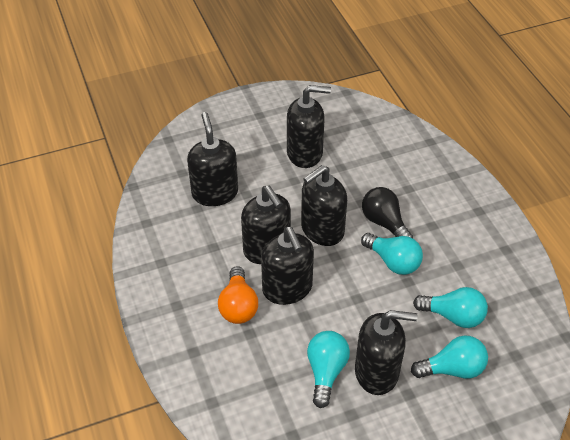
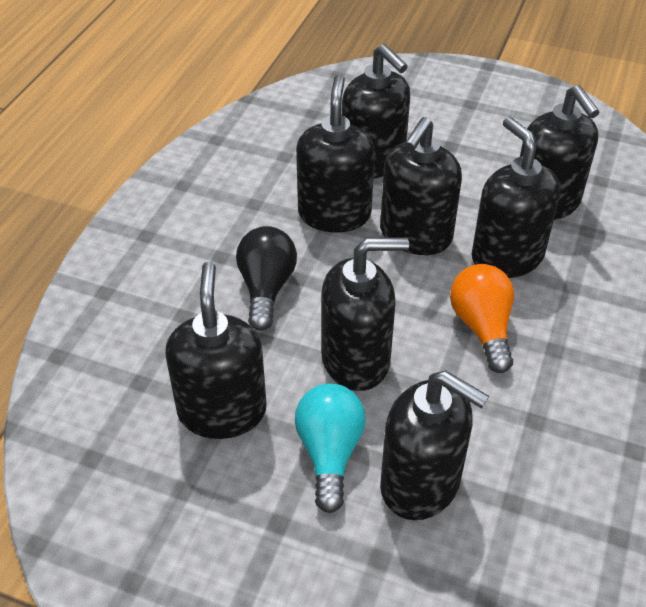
black soap dispenser: [187,112,238,206] [241,185,291,264] [261,227,314,305] [287,85,331,168] [301,165,347,246] [355,310,418,395] = 6 -> [165,262,267,439] [296,74,375,232] [321,237,409,391] [342,44,410,179] [380,117,462,255] [380,371,489,520] [472,117,560,278] [520,85,599,220] = 8
turquoise light bulb: [307,331,350,408] [361,233,423,275] [411,336,488,379] [413,287,488,328] = 4 -> [295,383,366,513] = 1

